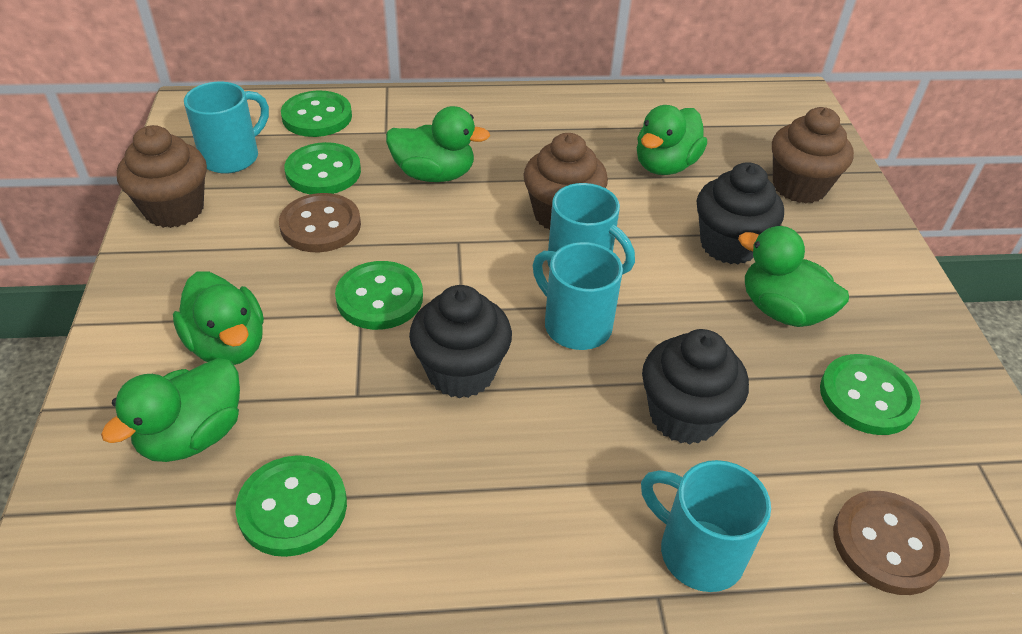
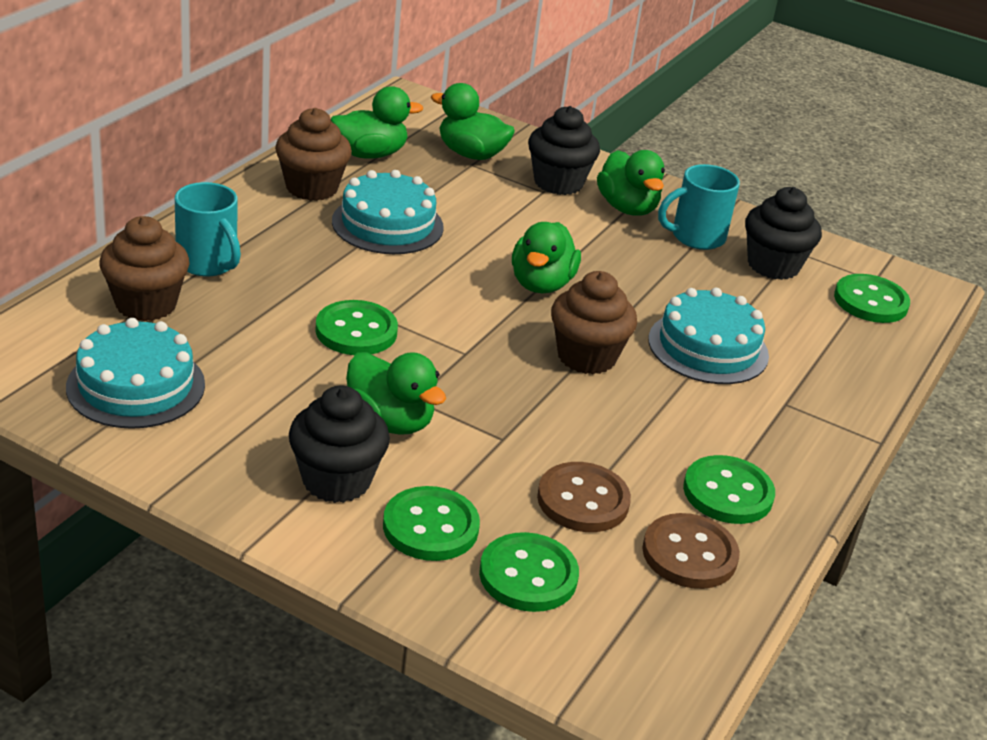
turquoise cake: none = 0 -> [66,318,205,429] [332,170,444,254] [648,288,769,384] = 3
turquoise mug: [184,82,269,174] [533,242,623,350] [547,183,635,275] [641,460,771,592] = 4 -> [175,182,241,276] [658,164,740,250] = 2

